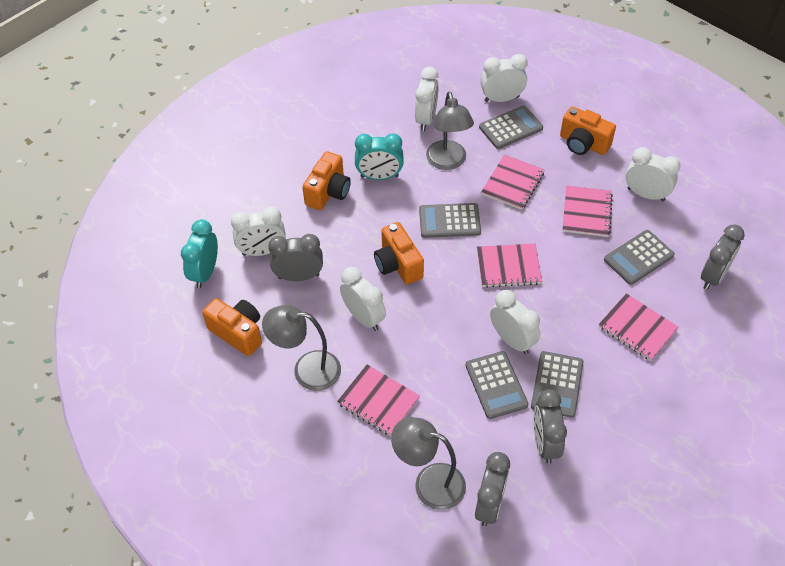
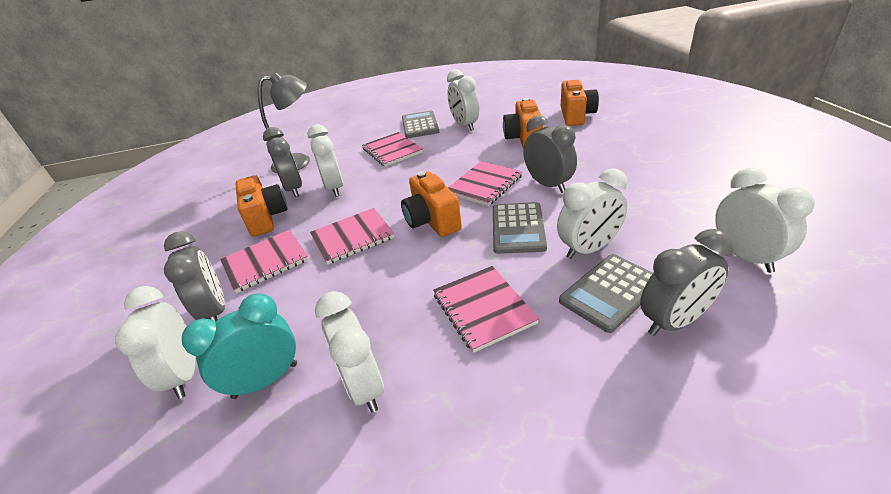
grey calculator: [419,203,481,238] [465,351,529,419] [479,106,543,149] [531,351,583,418] [604,230,674,285] = 5 -> [402,110,439,138] [493,202,547,254] [559,254,653,333] = 3
grey lamp: [262,305,341,391] [391,417,466,510] [426,92,474,170] = 3 -> [258,72,310,173] = 1
turquoise clock: [181,219,218,288] [355,133,403,180] = 2 -> [182,293,297,399] = 1

